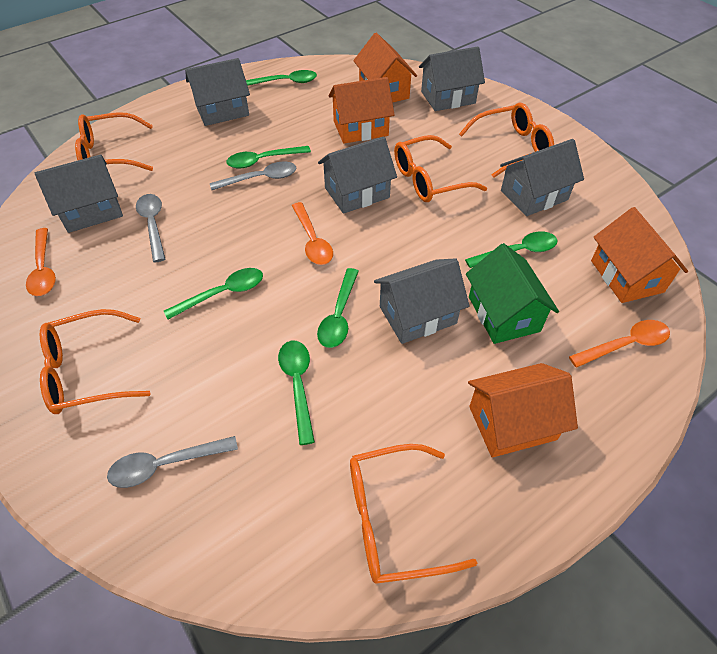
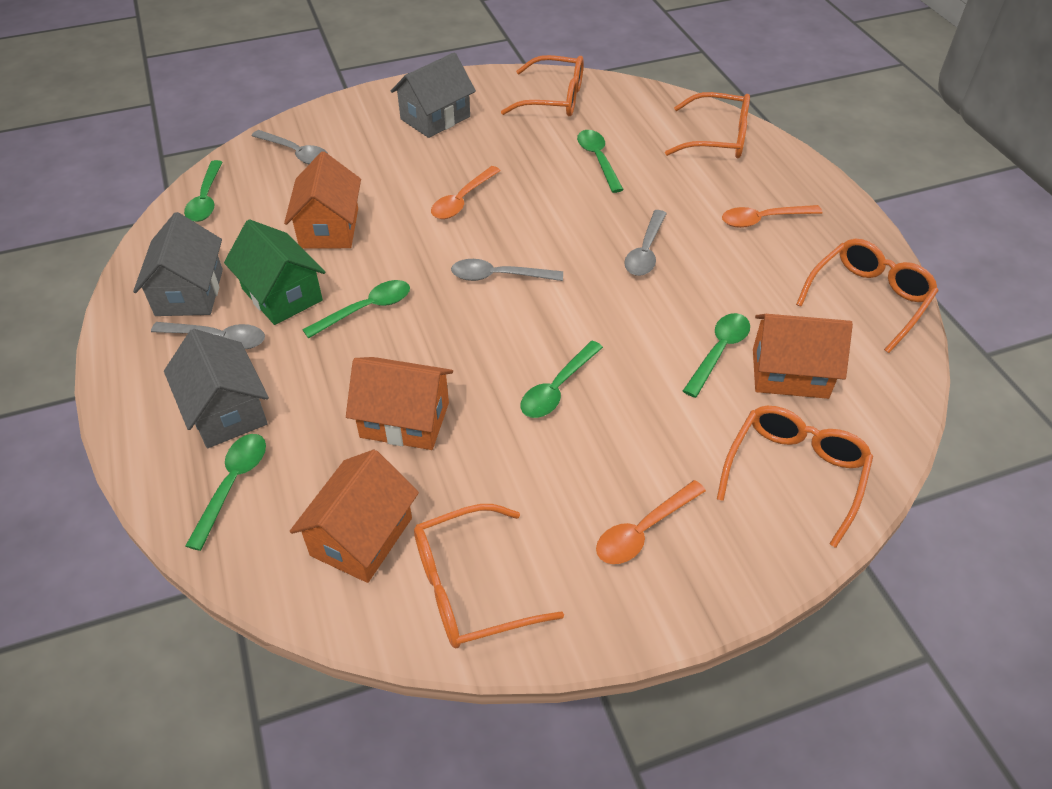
grey house: [35,154,123,233] [185,58,250,126] [318,137,397,214] [374,258,469,344] [419,46,485,111] [500,139,584,216] = 6 -> [133,212,223,316] [164,329,269,448] [391,52,476,138] = 3
grey spoon: [107,436,238,488] [136,194,165,262] [210,161,296,190] = 3 -> [151,322,265,349] [252,130,328,164] [451,259,563,281] [624,210,667,276] = 4

